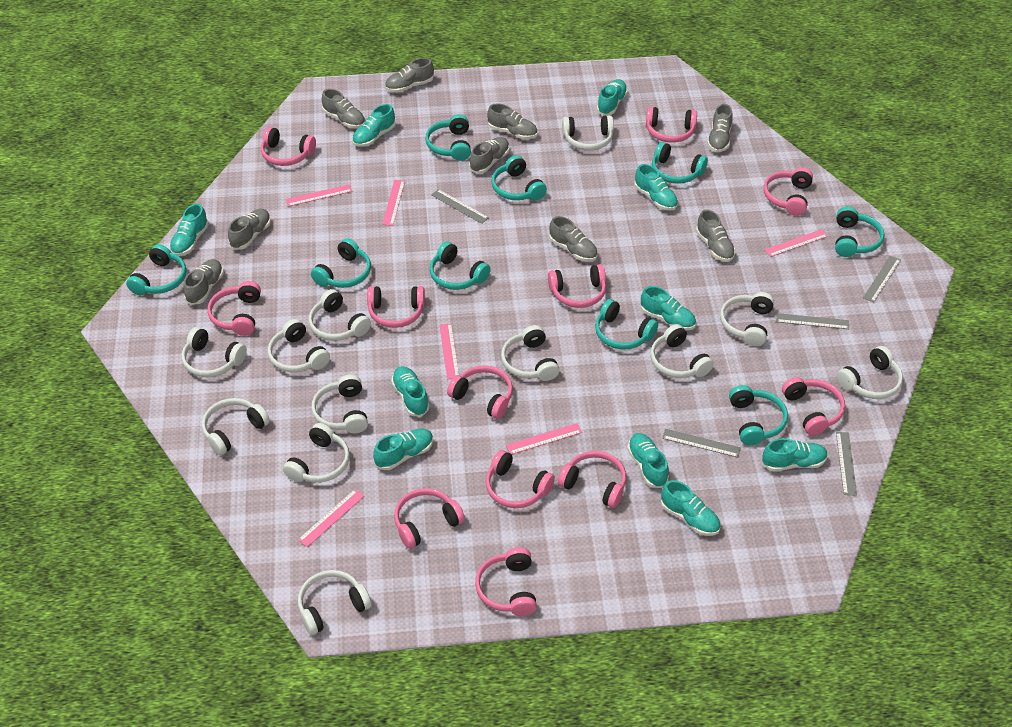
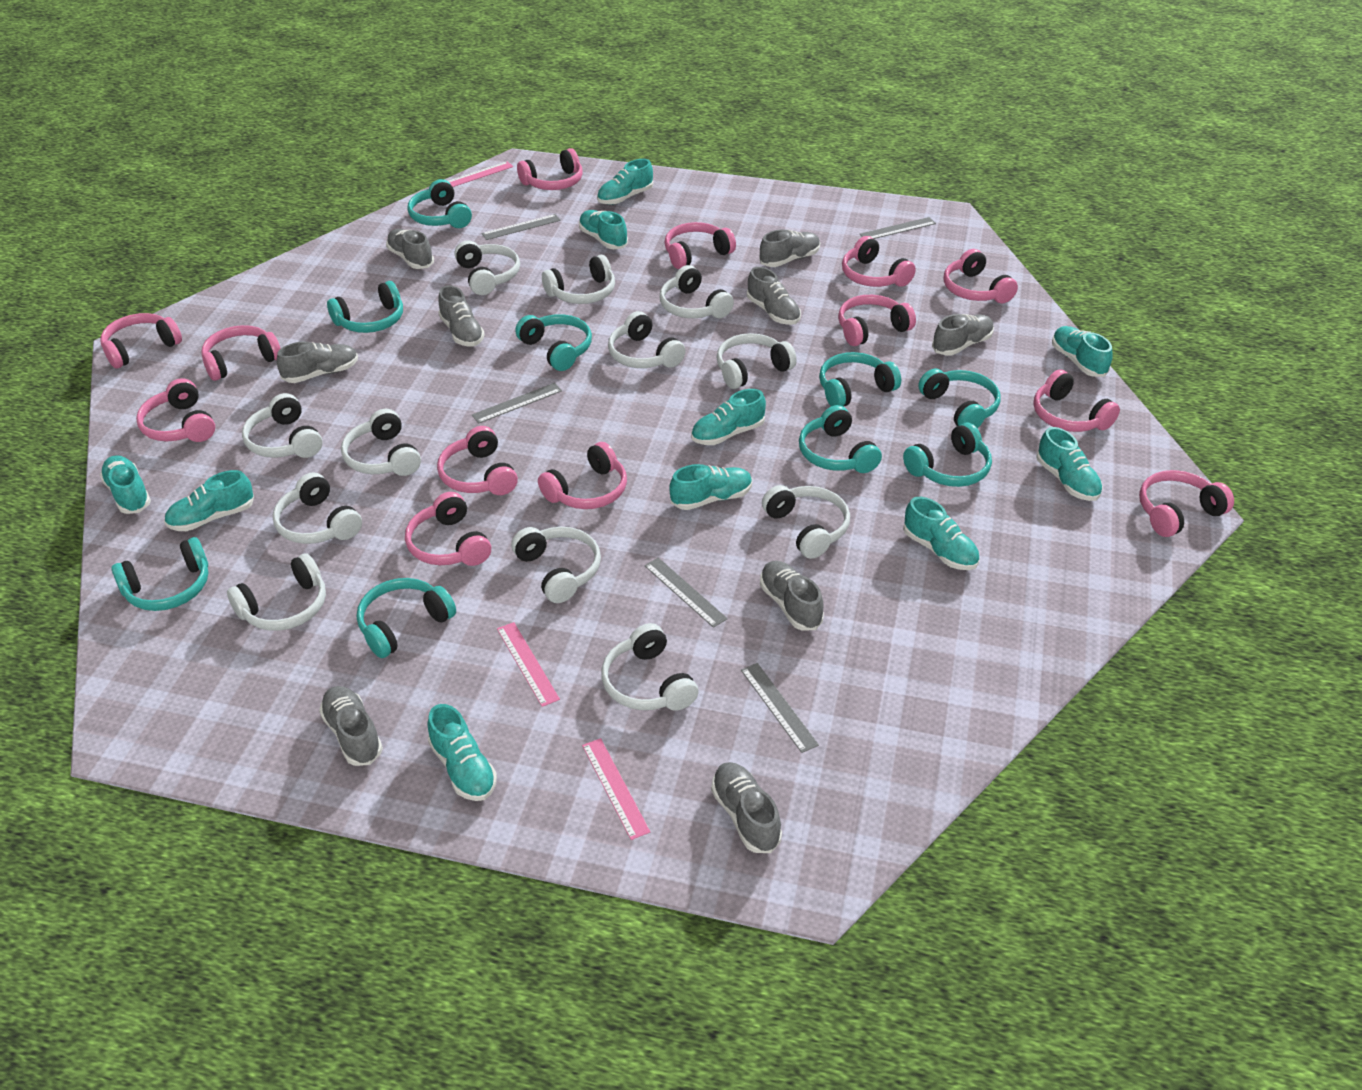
pink headphones: [207,281,261,336] [261,127,316,166] [367,286,425,328] [394,488,465,549] [447,365,513,419] [475,547,537,616] [486,450,555,508] [548,264,606,308] [558,451,626,508] [646,107,697,143] [763,168,813,216] [782,377,845,436] = 12 -> [100,313,182,369] [136,378,215,442] [201,325,281,381] [405,492,491,566] [437,426,518,495] [517,148,583,190] [538,442,627,509] [664,222,736,269] [838,295,916,346] [842,236,916,287] [944,249,1018,303] [1033,369,1120,432] [1139,470,1234,537] = 13
pink ruler: [286,184,352,207] [298,489,364,547] [382,180,405,226] [439,323,459,379] [506,423,582,455] [764,229,828,257] = 6 -> [448,162,513,187] [497,622,560,707] [582,738,650,840] = 3

